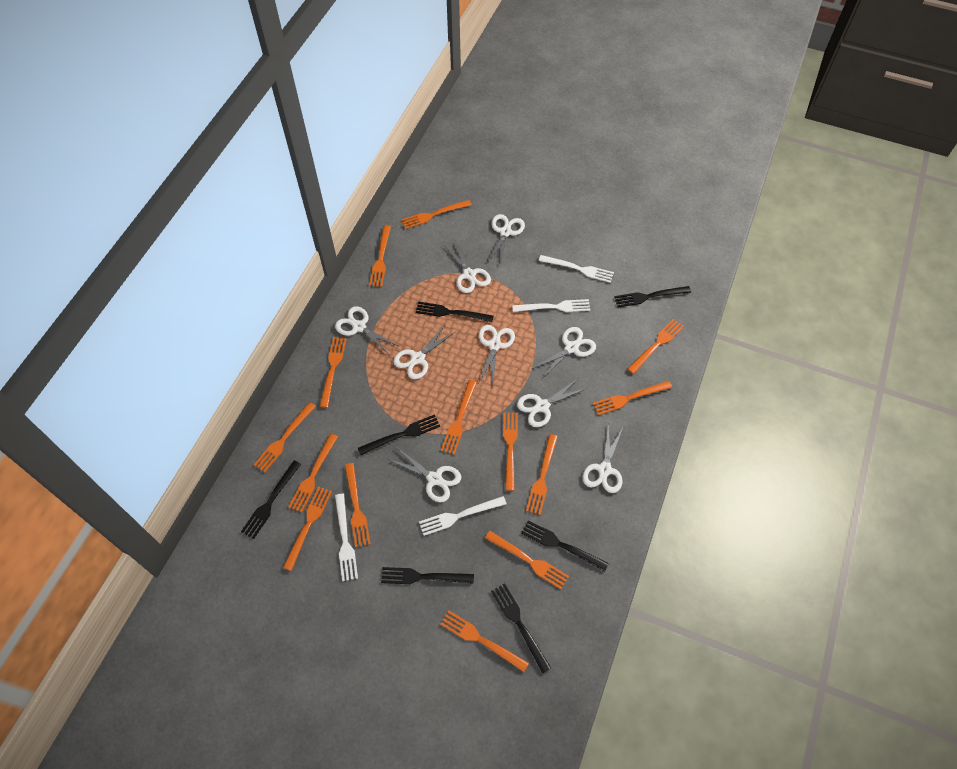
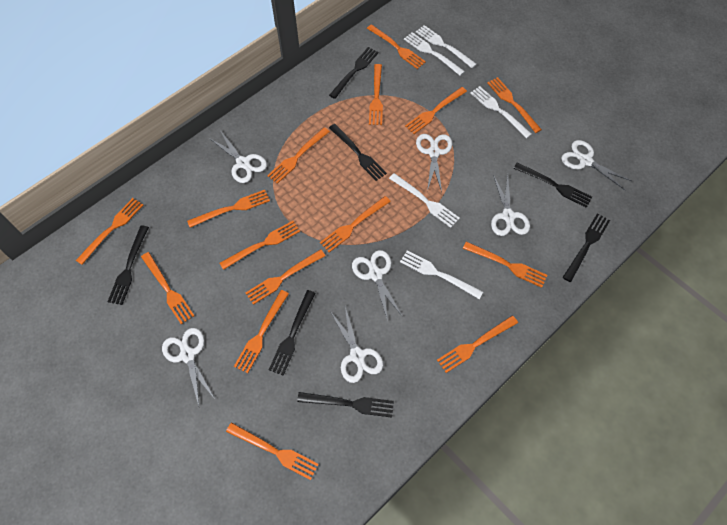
orange fork: [254,402,316,472] [283,486,332,571] [289,434,338,513] [319,337,347,408] [345,463,371,547] [369,225,391,287] [401,200,472,229] [440,611,529,672] [441,380,477,455] [485,531,569,589] [503,412,518,491] [526,434,558,515] [593,381,672,415] [627,318,684,374] = 14 -> [76,198,143,265] [141,252,194,324] [187,190,270,228] [219,221,300,270] [226,423,319,480] [234,290,289,373] [246,249,325,305] [267,127,330,184] [320,196,391,252] [367,24,426,69] [369,64,383,125] [405,87,467,134] [437,315,518,373] [463,242,547,288] [487,77,542,133] = 15
white fork: [335,494,358,581] [419,496,506,536] [512,299,590,312] [539,255,614,283] = 4 -> [389,173,460,228] [400,250,483,299] [404,32,465,76] [416,25,477,68] [470,86,532,138] = 5
white scissors: [335,306,398,354] [388,448,461,502] [393,325,455,379] [444,241,491,293] [479,325,515,382] [488,214,525,266] [517,378,587,427] [532,327,596,378] [582,424,623,493] = 9 -> [162,328,215,406] [209,130,267,183] [330,306,383,383] [352,250,403,321] [416,134,452,192] [491,175,530,236] [561,140,632,190] = 7

